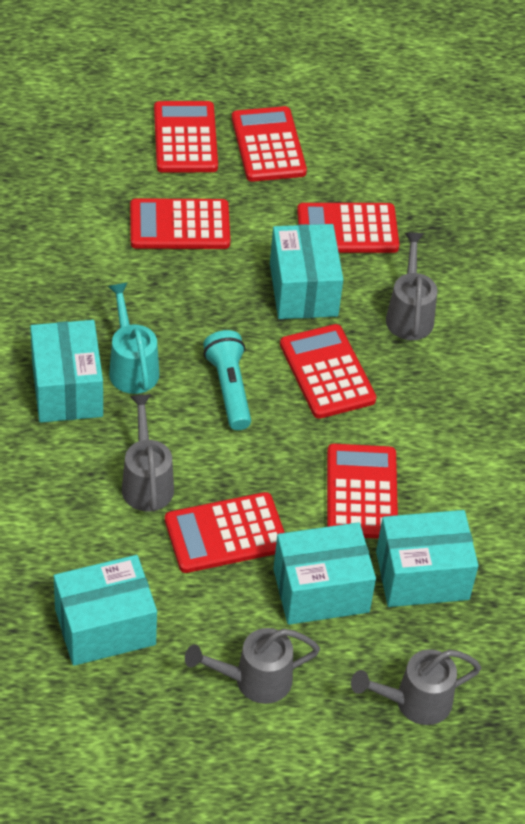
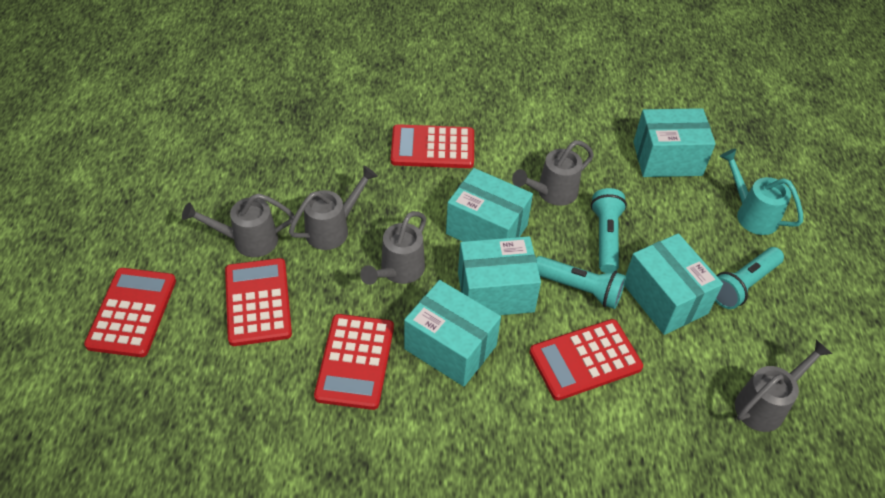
grey watering can: [122,394,174,511] [185,628,320,704] [351,649,481,725] [386,233,438,340] = 4 -> [182,193,294,257] [289,166,378,250] [360,211,426,285] [512,140,594,206] [735,340,832,432] = 5
red calculator: [130,198,230,249] [154,101,218,173] [165,492,285,573] [232,106,307,182] [280,324,376,419] [297,203,399,253] [327,444,398,539] = 7 -> [84,268,176,357] [225,258,292,346] [314,314,394,410] [391,124,474,168] [529,319,643,401] = 5
turquoise flashlight: [203,330,251,430] = 1 -> [536,256,626,309] [591,188,627,273] [715,247,784,309] = 3

